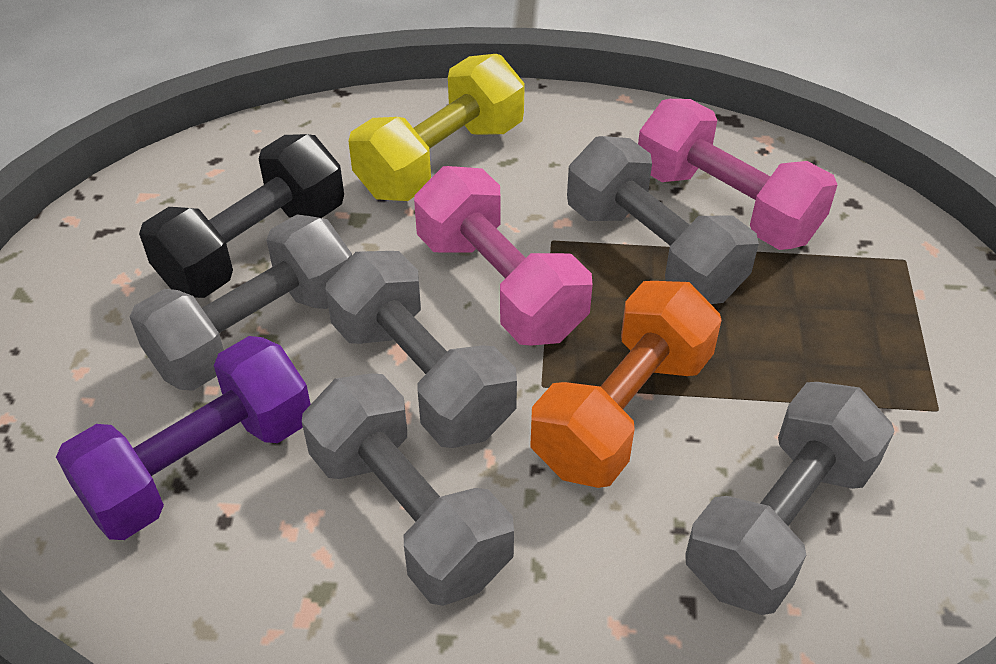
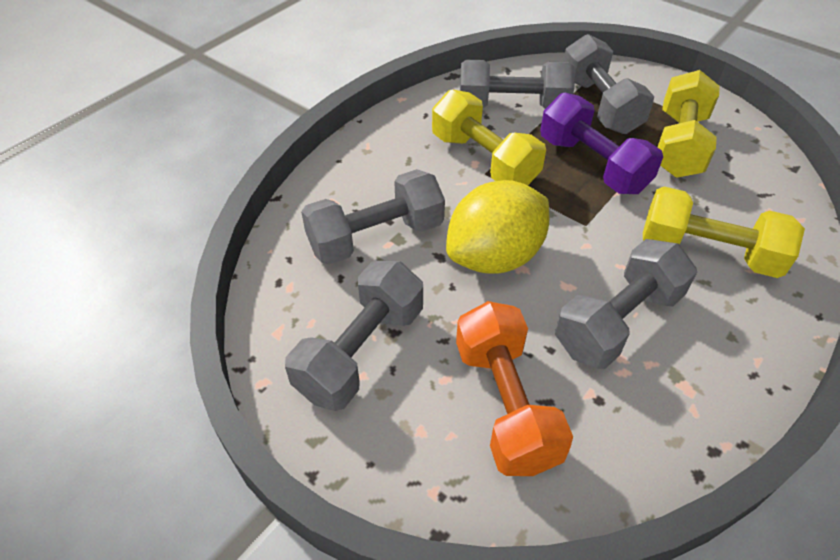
black dumbbell: [139,134,344,298] = 1 -> none = 0
pink dumbbell: [414,166,593,346] [638,99,838,250] = 2 -> none = 0
yellow dumbbell: [348,54,525,201] = 1 -> [432,89,546,185] [643,187,805,278] [657,70,720,178] = 3
yellow lemon: none = 0 -> [446,180,549,274] = 1

